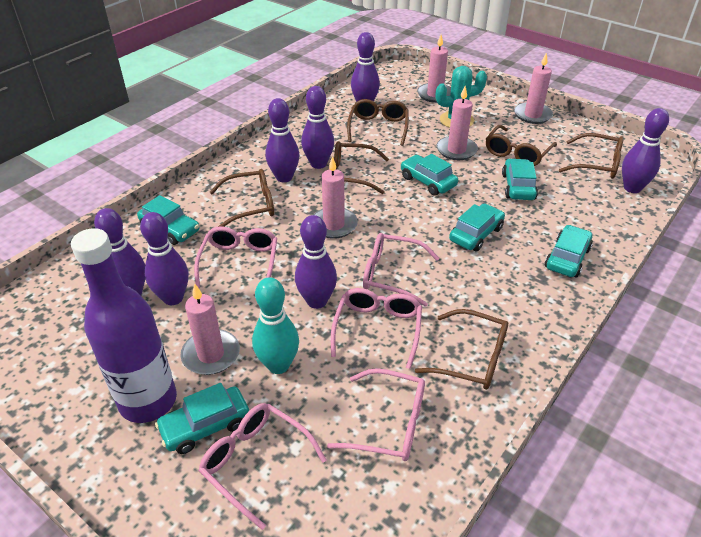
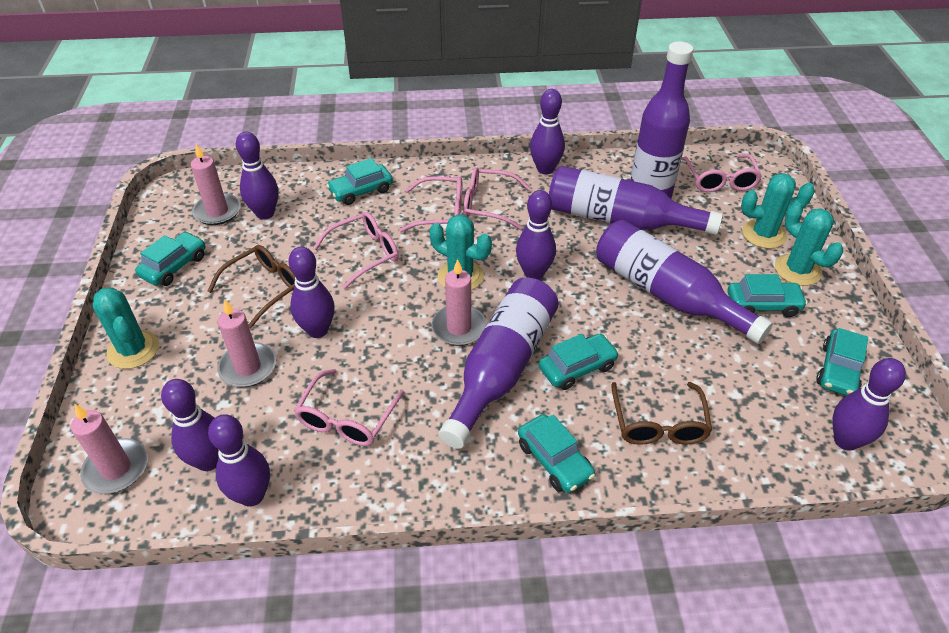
brown glasses: [210,169,274,227] [334,141,389,194] [347,99,409,146] [415,309,508,390] [486,125,557,166] [559,133,624,179] = 6 -> [207,245,295,329] [612,382,712,445] = 2
pink candle: [181,283,240,375] [313,156,358,239] [417,35,451,103] [437,86,478,160] [514,52,553,124] = 5 -> [71,404,147,494] [191,144,241,225] [217,300,276,387] [432,259,487,346] = 4
purple bottle: [71,228,177,423] = 1 -> [439,277,559,449] [549,166,723,235] [596,220,773,344] [630,41,693,198] = 4
turquoise bowling pin: [252,277,299,374] = 1 -> none = 0
turquoise cactus: [436,66,487,128] = 1 -> [93,287,159,369] [429,215,492,290] [741,173,815,249] [775,202,843,286] = 4

